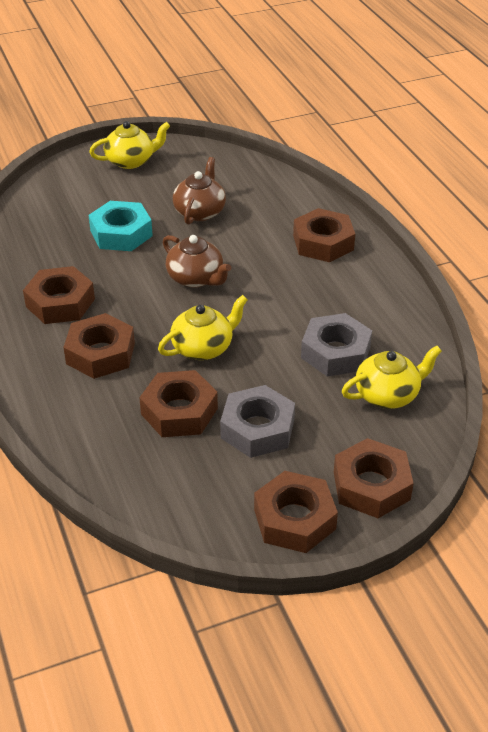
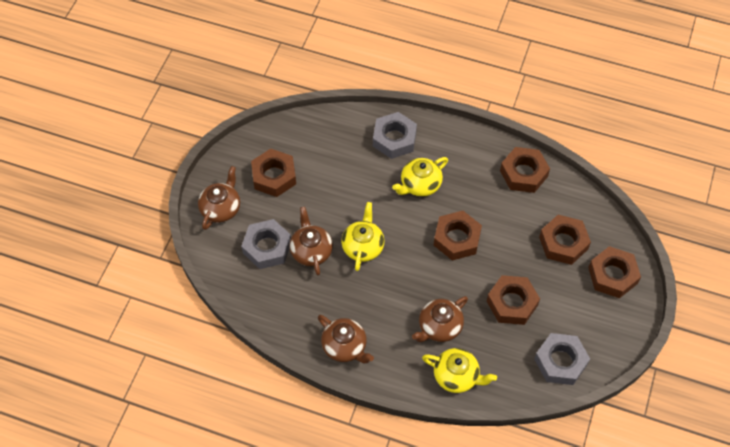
brown teapot: [163,235,231,287] [173,157,226,225] = 2 -> [198,166,240,230] [290,207,333,275] [318,315,374,363] [412,296,468,342] = 4
grey nut: [220,385,295,458] [301,313,372,377] = 2 -> [241,219,291,269] [373,112,417,159] [534,333,590,385] = 3
turquoise nut: [89,201,153,251] = 1 -> none = 0

